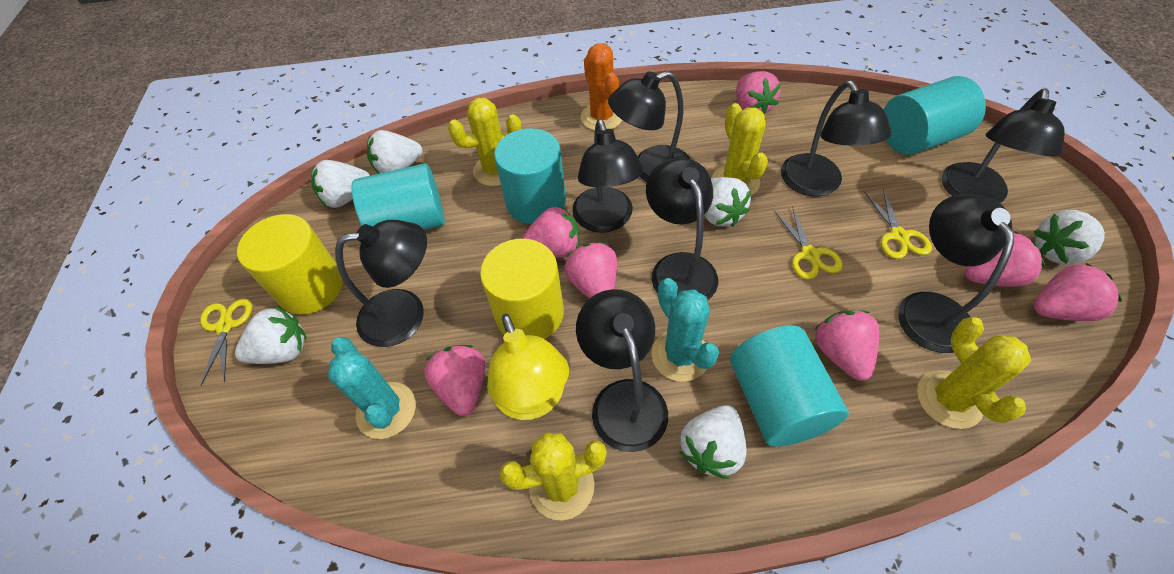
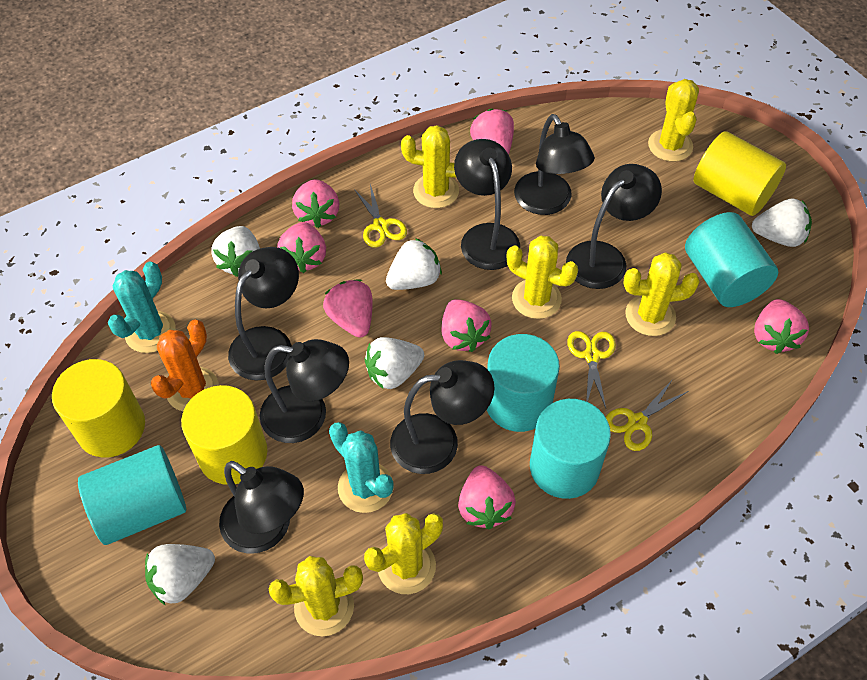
black lamp: [335,220,427,347] [572,119,644,233] [576,289,668,452] [608,71,690,182] [646,158,718,301] [781,81,892,196] [898,194,1014,353] [942,89,1065,203] = 8 -> [219,461,304,554] [228,247,299,381] [260,339,349,443] [390,360,495,474] [454,139,520,270] [514,114,595,215] [566,164,662,289] = 7
white strawberry: [235,306,306,364] [312,160,370,208] [367,130,423,174] [680,405,747,479] [704,177,751,227] [1034,210,1105,265] = 6 -> [145,544,215,605] [211,226,260,277] [364,337,424,389] [386,238,442,290] [752,198,812,247] = 5
yellow cactus: [448,98,522,186] [499,432,607,520] [712,103,768,196] [917,317,1031,429] = 4 -> [268,556,363,636] [364,513,443,594] [401,125,459,208] [507,236,578,319] [623,252,700,336] [648,79,699,162] = 6
yellow cylinder: [237,214,343,315] [480,239,564,339] = 2 -> [52,359,145,458] [181,385,267,485] [693,131,786,216] = 3
yellow lamp: [487,314,569,420] = 1 -> none = 0

